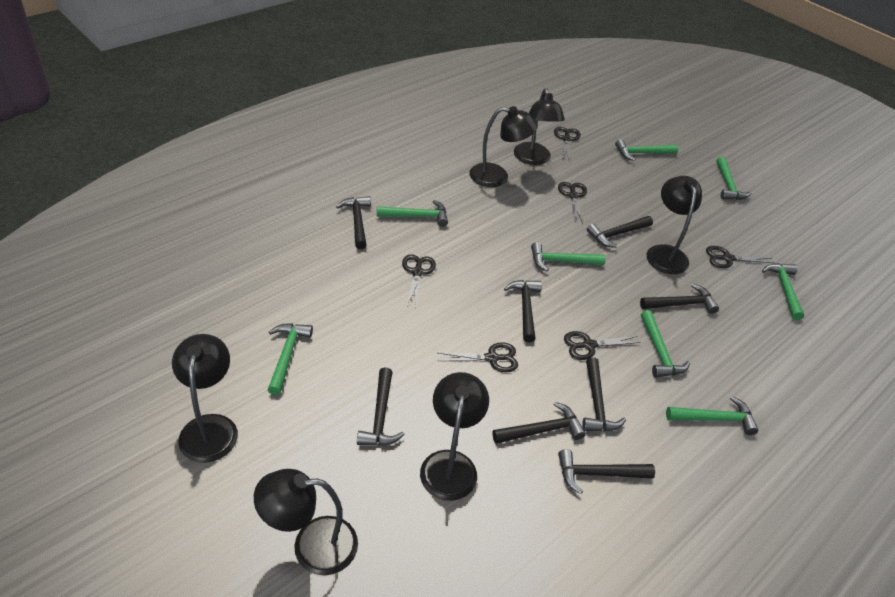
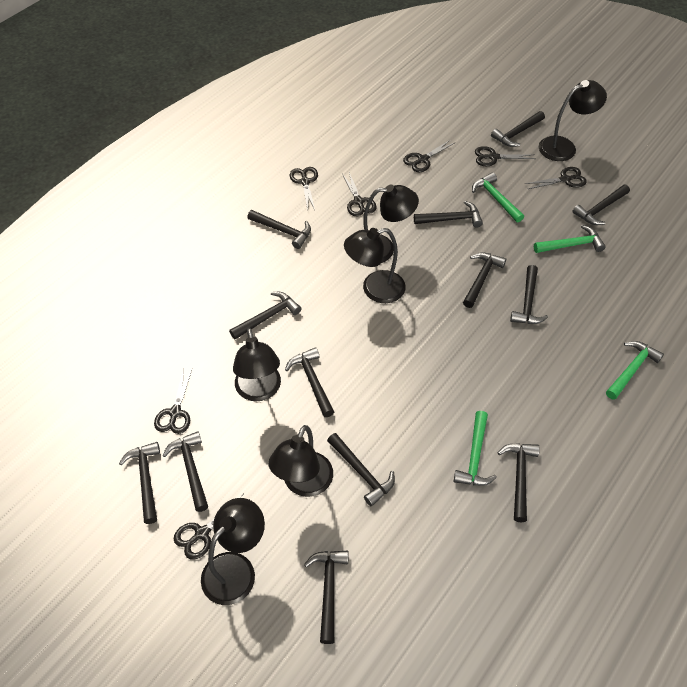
black hammer: [336,196,371,249] [357,367,405,446] [492,402,586,444] [504,280,542,342] [558,449,655,494] [582,357,626,431] [587,216,653,248] [640,284,719,314] = 8 -> [119,442,160,524] [162,431,208,512] [229,292,302,340] [247,210,311,249] [285,347,334,417] [304,550,349,644] [327,433,395,506] [414,201,483,227] [463,252,506,308] [491,111,545,147] [498,444,540,522] [510,265,548,324] [572,185,630,225] = 13
black scissors: [402,254,436,306] [438,342,518,372] [554,127,581,160] [558,182,587,224] [564,331,641,360] [706,246,774,268] = 6 -> [154,369,192,434] [174,494,250,560] [290,167,318,210] [342,172,377,216] [403,139,456,172] [475,146,535,166] [525,167,587,189] = 7
green hammer: [268,323,313,395] [377,200,448,227] [531,242,606,271] [615,139,678,161] [641,310,690,378] [666,396,758,435] [716,157,752,200] [762,263,804,320] = 8 -> [454,411,497,486] [472,172,524,222] [534,225,606,253] [606,341,664,400] = 4

